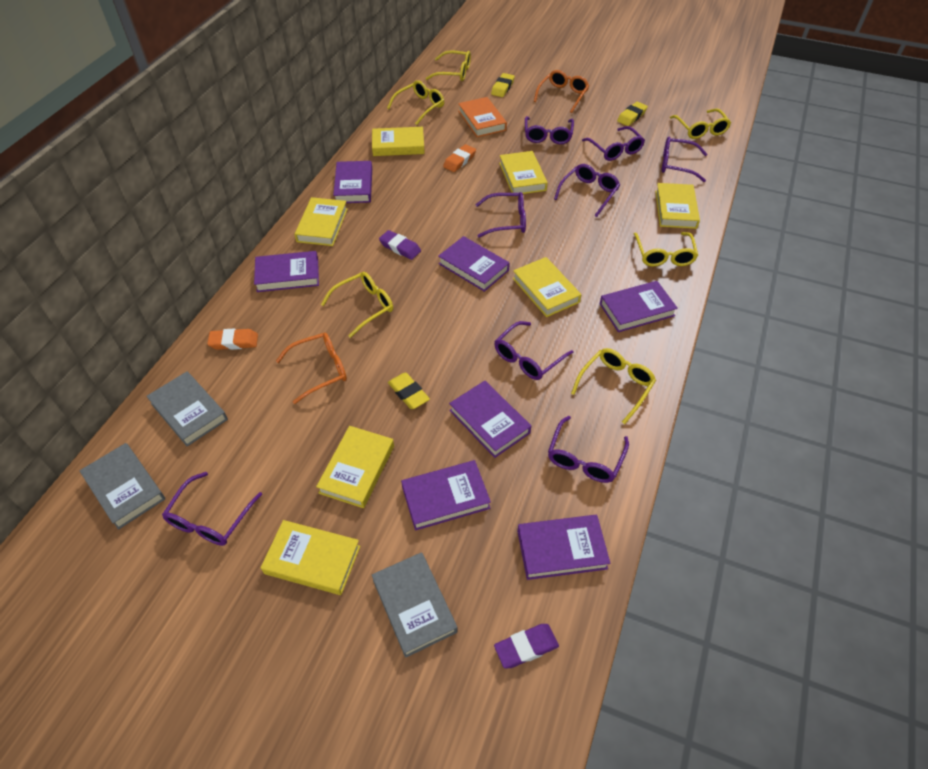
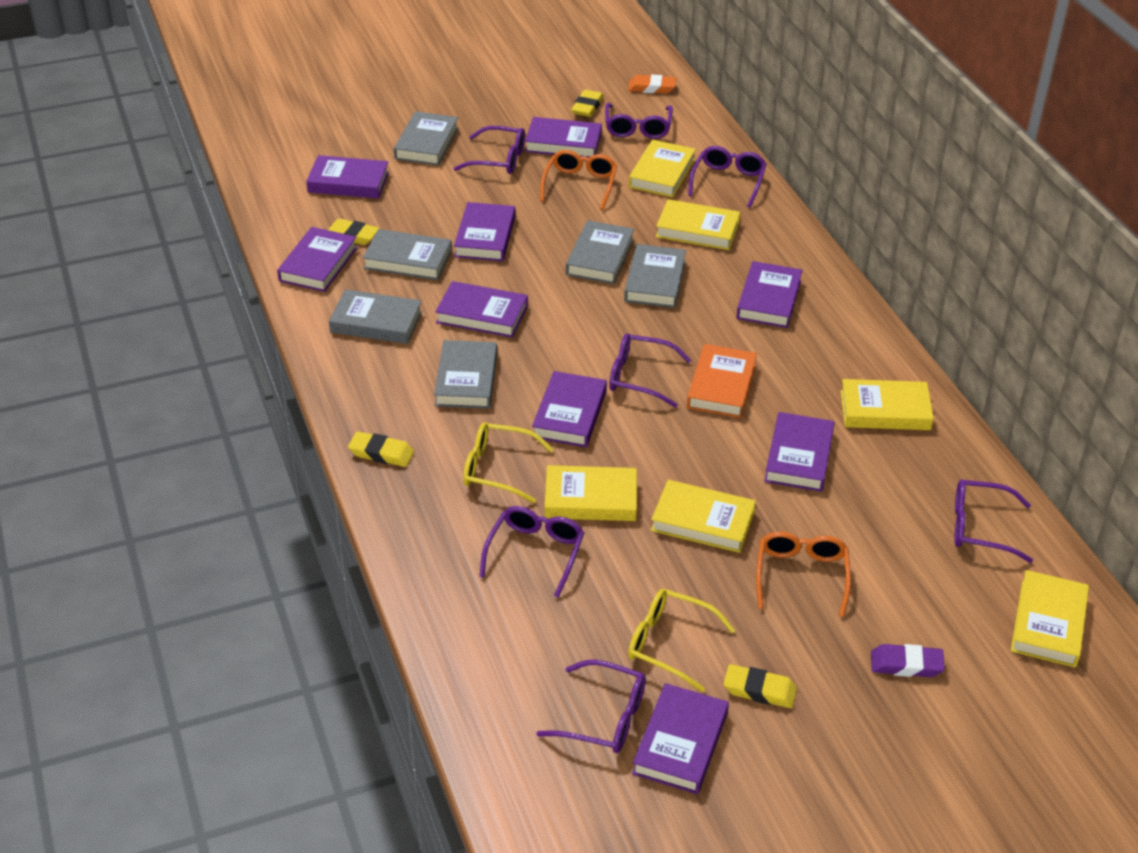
grey book: [79,443,165,530] [146,371,228,446] [372,552,457,658] = 3 -> [329,289,422,344] [363,229,452,280] [394,111,458,166] [434,340,497,409] [566,220,634,284] [624,244,686,308] = 6
orange eraser: [207,329,258,350] [443,144,476,172] = 2 -> [628,75,676,94] = 1
purple book: [254,251,319,292] [333,161,372,203] [401,460,491,531] [438,236,510,292] [449,381,531,458] [517,515,610,580] [600,281,678,332] = 7 -> [277,227,357,292] [306,155,389,199] [435,281,528,338] [454,202,515,262] [525,117,602,158] [532,371,607,447] [632,683,729,794] [736,261,802,328] [764,412,835,492] = 9
purple eraser: [379,230,421,260] [494,624,559,668] = 2 -> [871,644,945,677] = 1
purple glasses: [162,472,262,546] [475,192,526,237] [494,321,573,380] [525,116,574,144] [548,416,629,483] [554,164,620,217] [582,126,645,161] [661,137,707,182] = 8 -> [453,126,525,174] [479,506,585,598] [536,659,646,753] [605,103,673,139] [609,333,692,408] [688,146,767,208] [954,479,1033,563] = 7
yellow book: [261,520,360,595] [295,197,348,246] [316,426,394,508] [372,127,425,156] [499,151,548,194] [513,257,581,317] [655,183,700,229] = 7 -> [544,465,637,521] [629,140,696,197] [651,480,756,553] [656,199,740,250] [840,379,934,430] [1011,570,1089,667] = 6
yellow eraser: [388,373,430,409] [491,73,515,97] [617,102,648,126] = 3 -> [328,219,380,245] [348,431,414,467] [571,90,604,117] [724,664,797,708] = 4
yellow glasses: [321,272,393,338] [387,80,444,125] [426,50,471,81] [571,348,656,424] [634,232,698,267] [670,109,731,139] = 6 -> [463,423,554,503] [628,589,735,692] = 2

